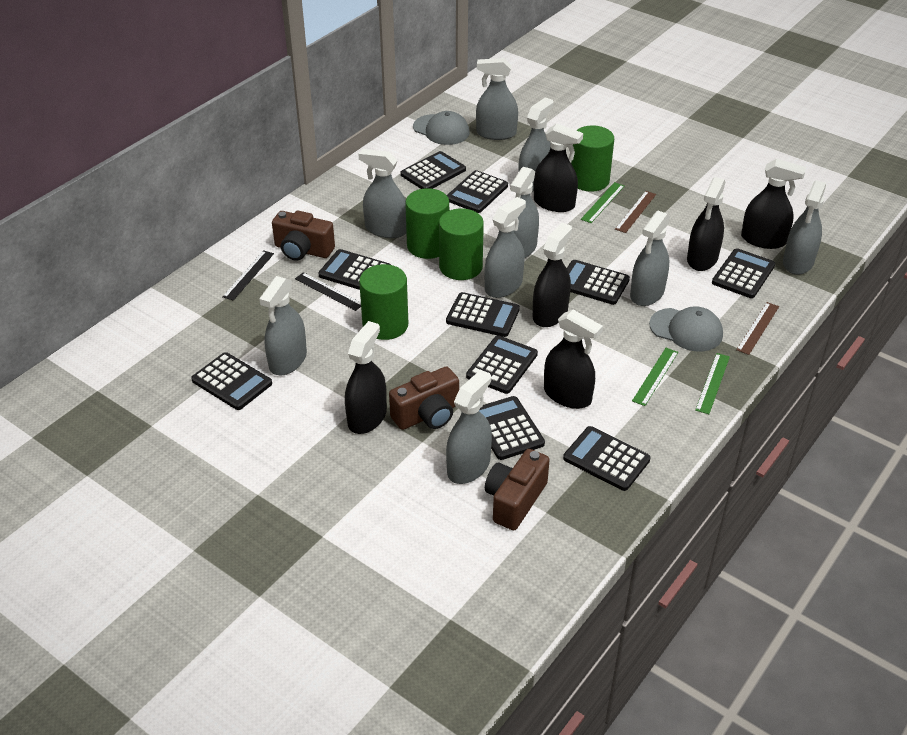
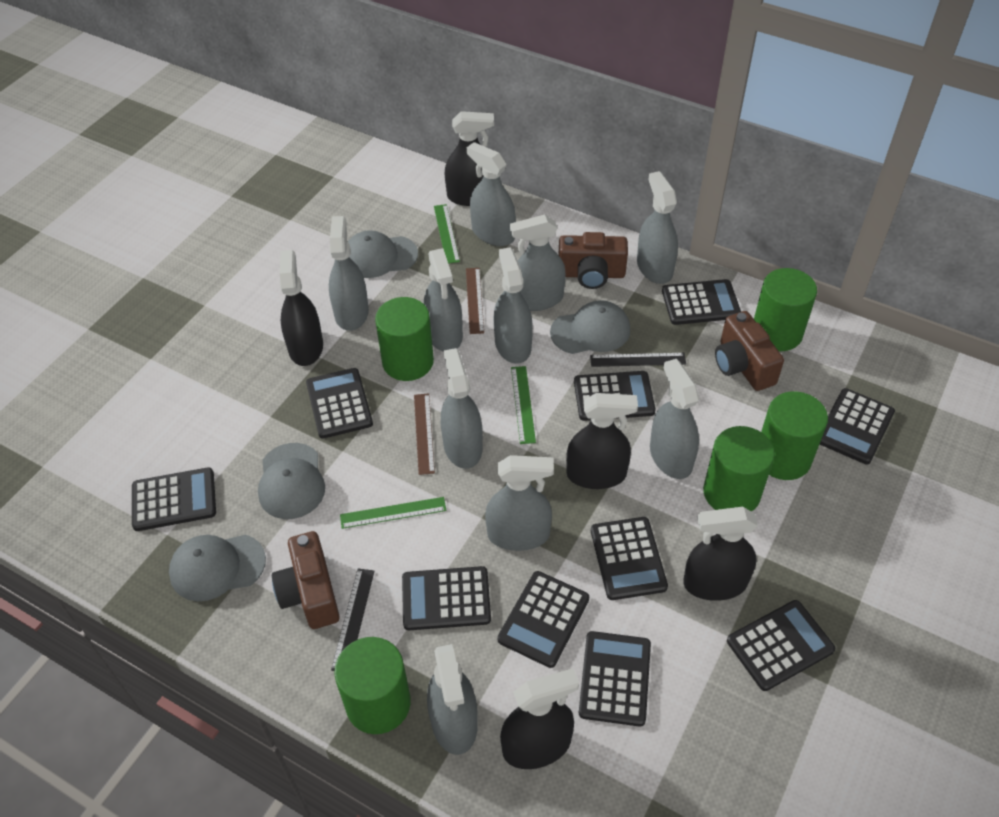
black spray bottle: [345,321,387,434] [533,223,572,327] [534,124,583,212] [544,310,603,409] [687,177,725,271] [741,159,806,249] = 6 -> [279,250,323,366] [445,111,494,206] [500,668,579,769] [566,393,638,489] [683,507,758,601] = 5
green cylinder: [359,264,408,340] [405,188,449,259] [439,208,484,280] [571,125,614,192] = 4 -> [334,637,411,734] [375,297,434,381] [703,426,775,512] [754,268,817,351] [761,391,828,480] = 5
grey cap: [413,111,470,145] [649,306,723,352] = 2 -> [169,535,266,601] [258,443,325,519] [348,231,418,278] [550,300,630,354] = 4
grey spray bottle: [259,276,307,376] [359,149,406,238] [446,370,492,484] [476,58,518,140] [484,197,526,298] [510,167,539,258] [518,97,553,192] [630,211,670,306] [783,180,826,275] = 9 -> [329,216,369,331] [424,248,463,352] [427,644,478,755] [441,348,483,469] [467,142,516,246] [485,455,554,551] [494,247,533,364] [510,214,566,311] [637,171,678,284] [650,359,699,479] = 10

